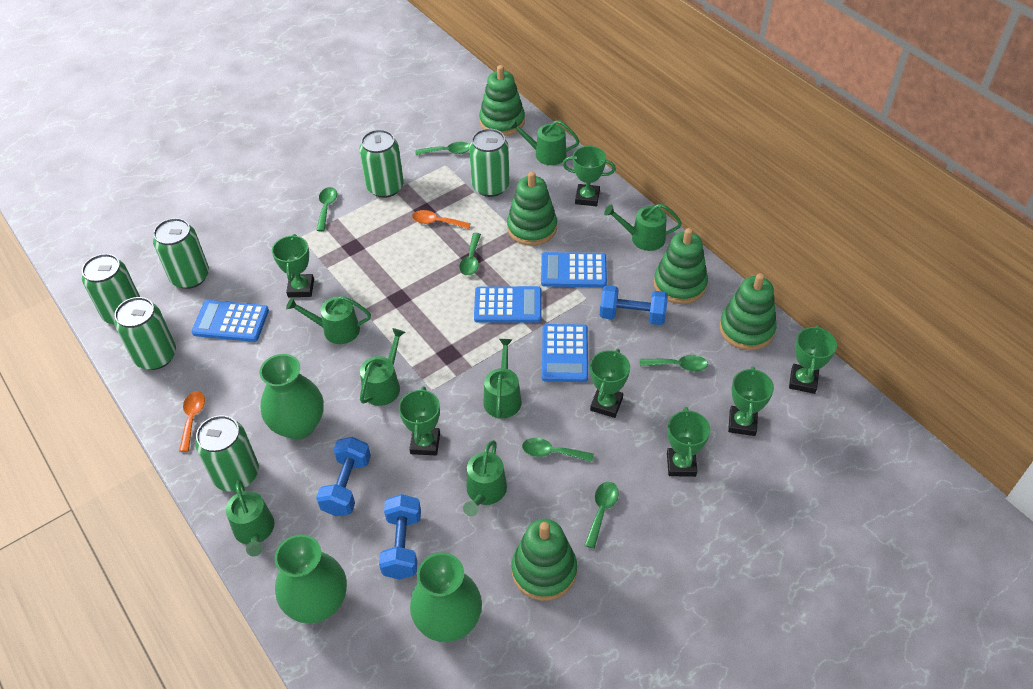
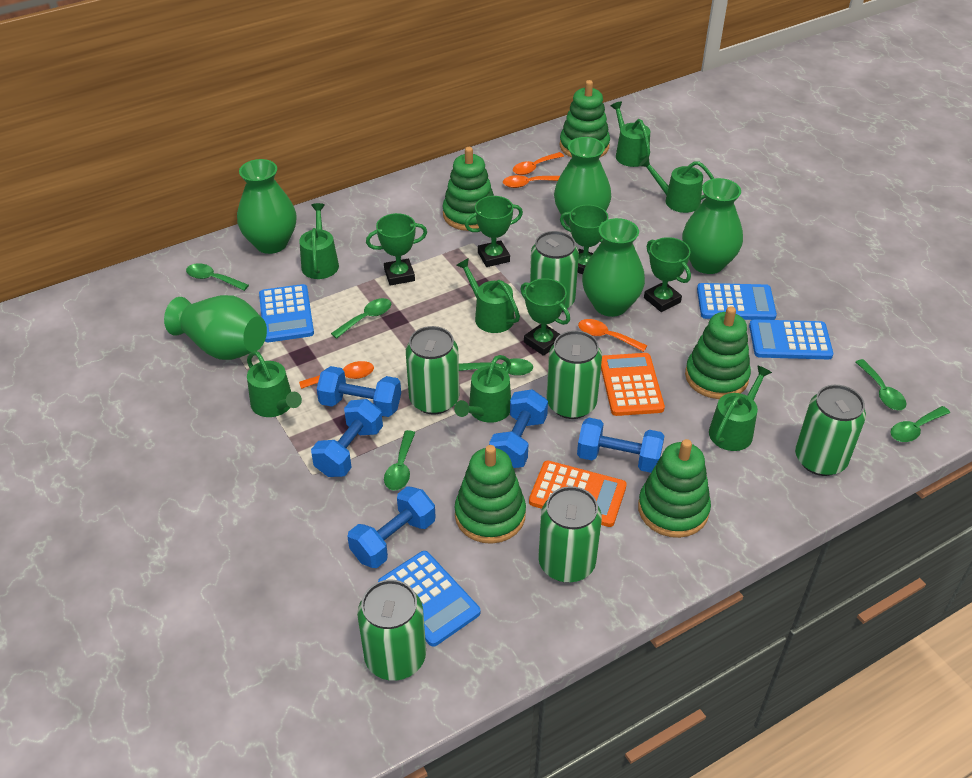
blue dumbbell: [316,437,371,516] [379,494,421,580] [600,285,668,325] = 3 -> [311,399,383,477] [317,366,401,417] [348,486,436,568] [489,389,548,468] [577,418,664,473] = 5
green trophy: [272,234,314,297] [399,386,440,455] [562,146,616,206] [590,349,630,418] [667,407,710,477] [728,366,774,436] [789,325,837,394] = 7 -> [366,213,427,285] [465,196,523,267] [520,278,570,356] [560,205,608,275] [644,237,691,312] = 5
green vase: [259,354,324,440] [275,534,347,623] [410,553,482,642] = 3 -> [164,295,267,360] [237,159,297,254] [554,137,611,227] [582,218,645,317] [682,178,743,274] = 5
orange calculator: none = 0 -> [529,461,627,527] [601,353,665,416] = 2
orange spoon: [179,391,205,452] [412,210,471,229] = 2 -> [299,361,374,389] [503,175,560,188] [513,152,564,175] [578,319,647,352] = 4

